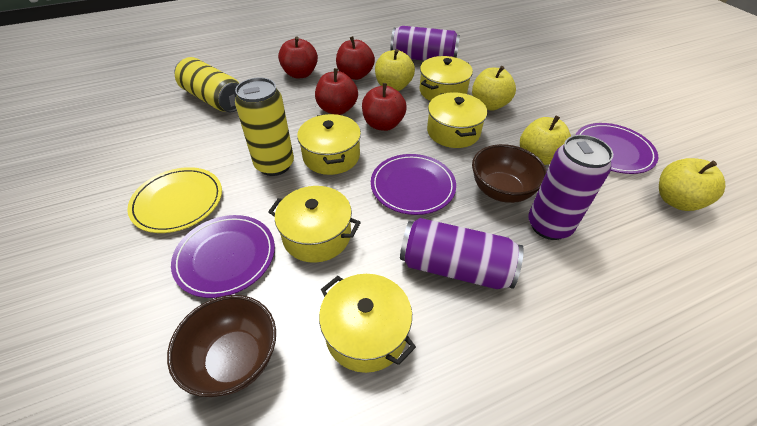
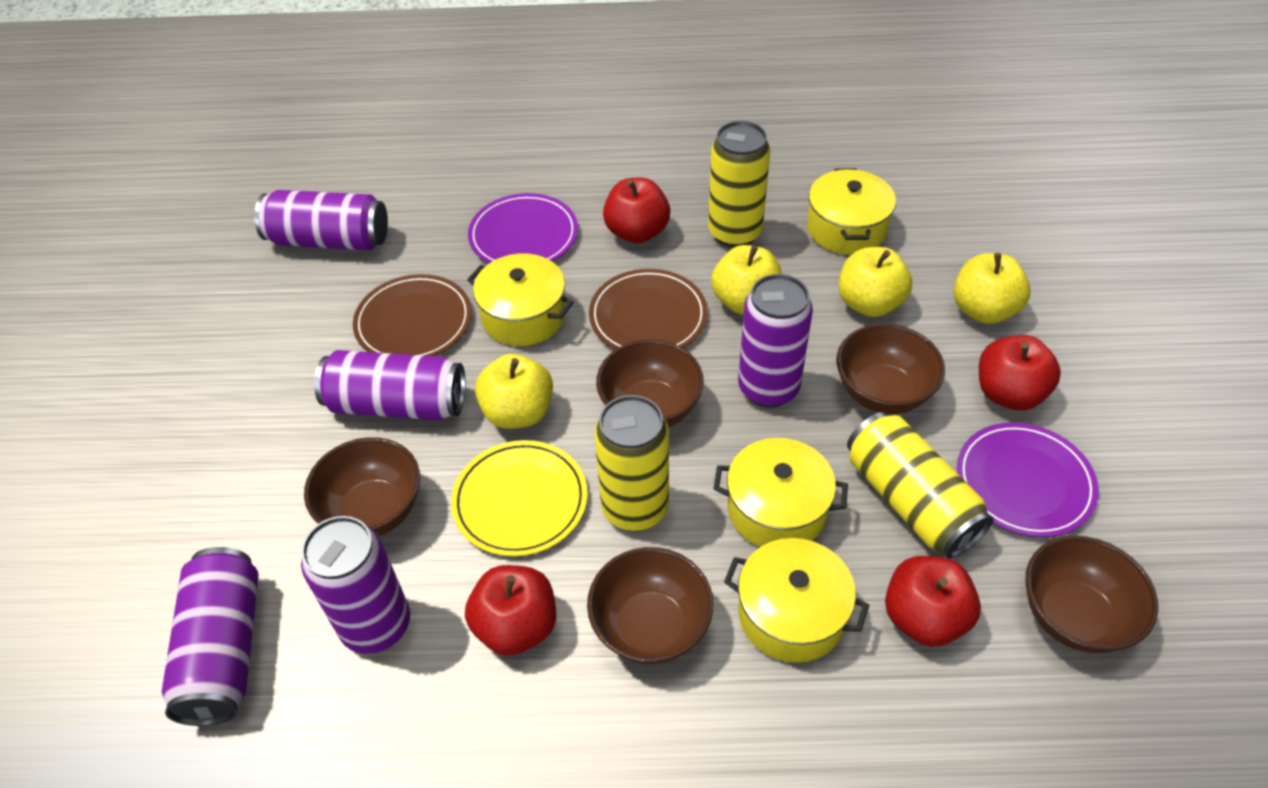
brown bowl: [167,295,276,397] [472,144,547,203] = 2 -> [304,437,420,536] [587,547,713,665] [596,340,704,428] [836,324,945,414] [1025,536,1158,653] = 5
brown plate: none = 0 -> [353,274,472,356] [589,269,708,350] = 2
purple can: [390,26,460,61] [400,218,523,289] [528,135,613,240] = 3 -> [162,547,259,726] [254,190,388,250] [301,516,410,654] [314,350,465,420] [738,274,813,408] = 5
purple plate: [171,215,275,298] [371,154,456,215] [576,123,658,174] = 3 -> [468,193,578,263] [957,422,1099,537] = 2
yellow can: [174,57,239,112] [235,78,294,176] = 2 -> [594,395,669,531] [708,121,770,248] [847,412,994,559] = 3
yellow pot: [268,186,361,263] [297,114,361,175] [319,274,416,373] [420,56,473,101] [427,92,487,148] = 5 -> [467,253,574,346] [713,438,848,547] [724,538,869,663] [807,168,896,255] = 4

